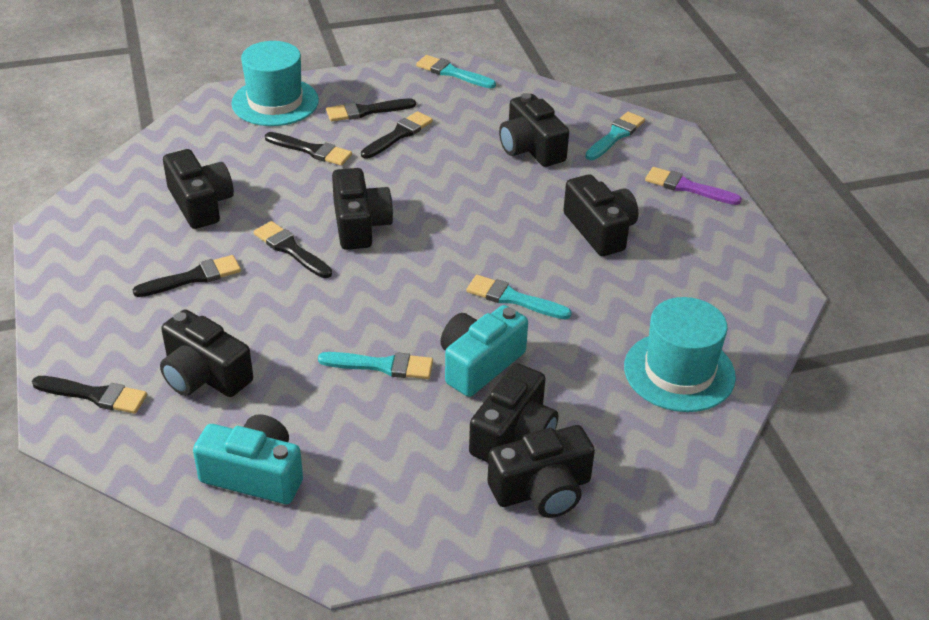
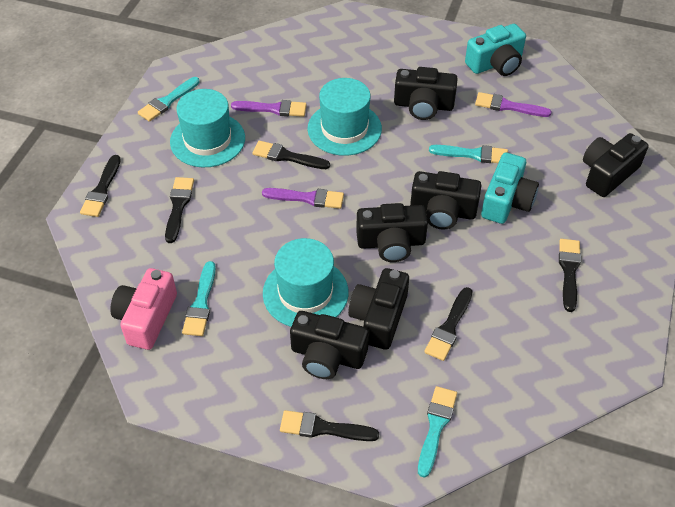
black camera: [160,310,253,397] [163,149,234,229] [332,168,393,250] [469,363,558,462] [487,425,595,518] [499,93,569,167] [563,174,638,256] = 7 -> [290,311,369,379] [348,268,409,350] [356,203,428,262] [394,67,458,120] [410,171,482,230] [583,133,648,197] = 6
pink camera: none = 0 -> [110,268,177,350] = 1
purple brush: [645,167,742,205] = 1 -> [231,100,307,117] [262,188,344,209] [475,92,552,117] = 3
turquoise hat: [231,41,319,126] [624,297,736,412] = 2 -> [170,89,245,167] [263,238,348,327] [308,78,382,156] = 3

